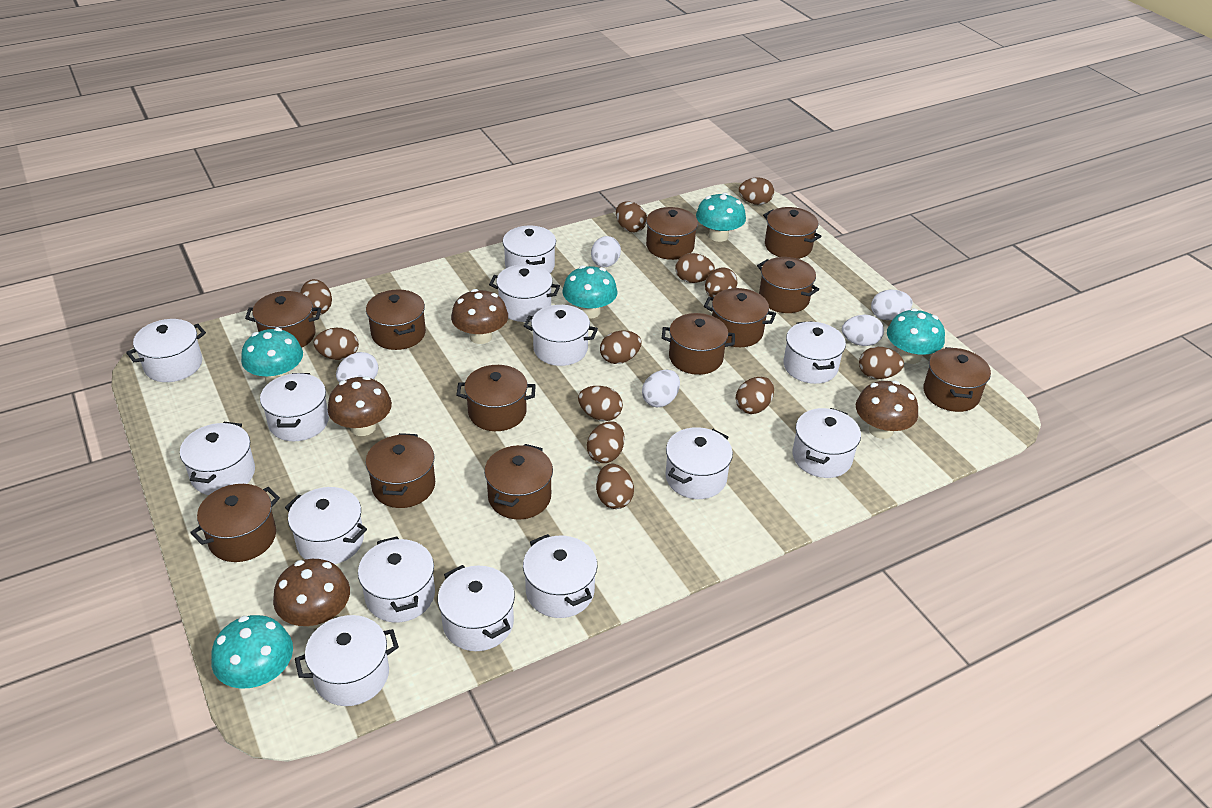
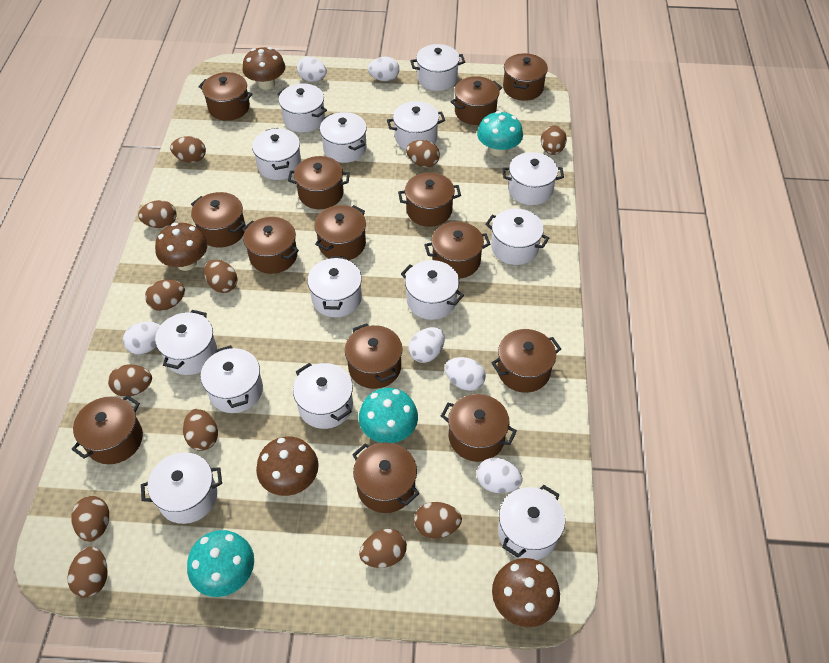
brown pot: [190,484,280,562] [245,291,321,348] [365,433,435,508] [366,290,426,350] [456,365,536,431] [484,444,553,519] [646,207,698,260] [662,313,735,375] [704,288,776,347] [757,257,819,313] [763,207,822,259] [923,347,991,412] = 12 -> [71,395,143,464] [191,192,245,248] [198,72,253,121] [242,217,299,274] [288,156,350,209] [314,205,366,260] [345,323,402,389] [352,442,419,513] [398,172,461,227] [424,222,491,279] [441,394,517,462] [451,76,502,125] [491,329,561,393] [503,53,548,101] = 14
turquoise mushroom: [211,615,293,689] [241,328,303,384] [562,266,618,319] [696,193,746,242] [887,308,945,364] = 5 -> [187,530,254,597] [359,388,418,443] [477,111,523,157] = 3
white egg: [336,352,378,382] [591,236,621,267] [642,370,680,407] [842,315,884,346] [871,290,913,320] = 5 -> [123,322,160,355] [297,57,327,82] [368,57,399,81] [409,327,445,363] [445,357,486,391] [477,458,522,493] = 6

